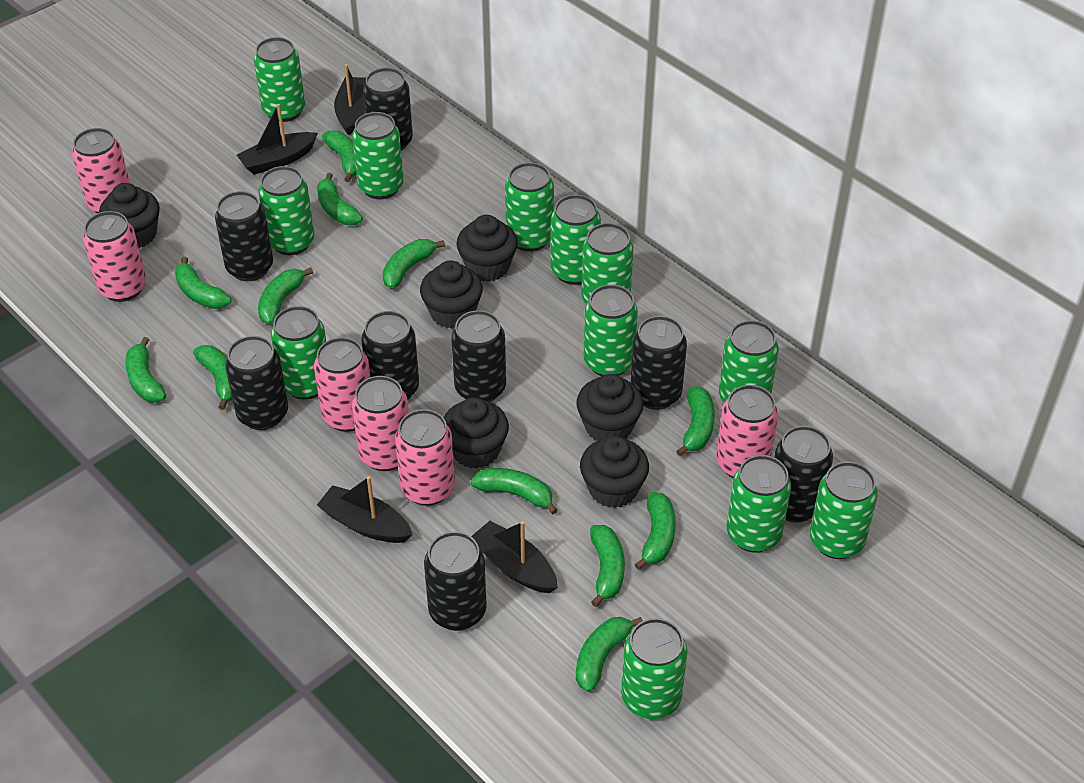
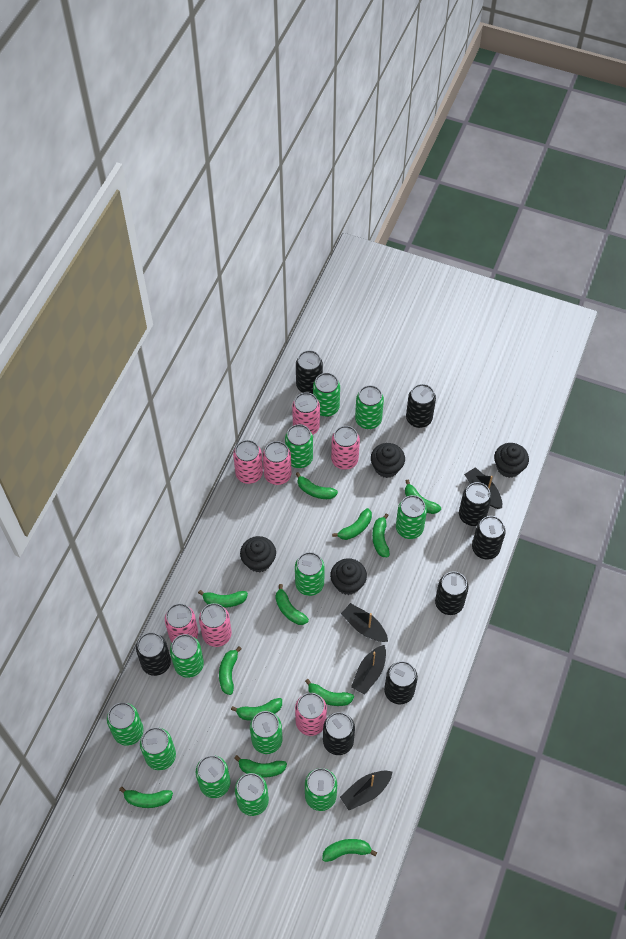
black cupcake: [99,183,160,248] [420,260,483,329] [444,397,509,469] [456,215,518,282] [577,374,643,441] [580,436,649,508] = 6 -> [240,536,276,573] [330,558,367,595] [371,443,405,478] [494,443,529,478] = 4
pink can: [72,128,130,213] [83,211,146,302] [314,337,370,432] [352,376,409,471] [395,409,455,506] [716,385,778,478] = 6 -> [165,603,198,642] [199,603,232,647] [233,440,263,484] [263,441,291,485] [292,392,320,435] [295,693,327,736] [331,426,360,470] = 7

